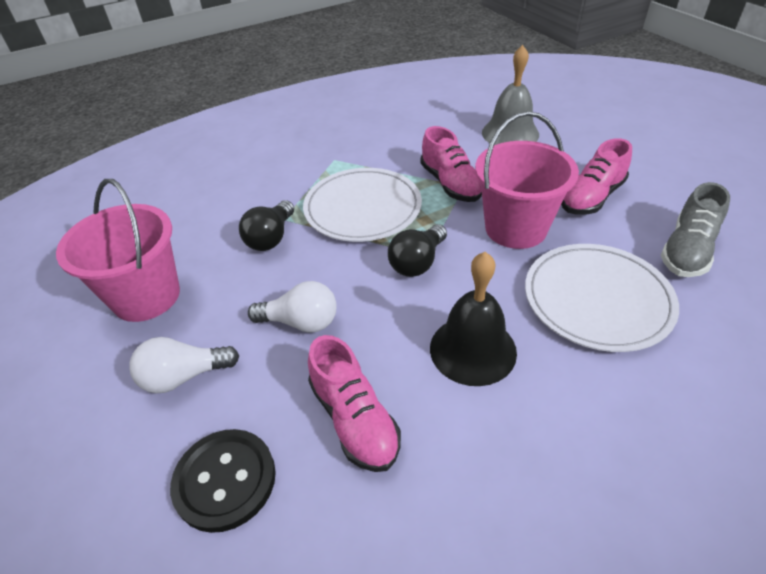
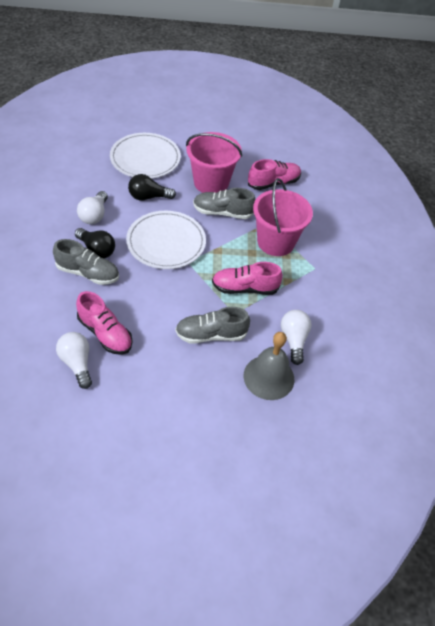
black bell: [430,252,517,386] = 1 -> none = 0
black button: [170,429,276,533] = 1 -> none = 0
grey shoe: [661,182,730,277] = 1 -> [53,239,119,285] [175,307,250,343] [193,188,256,219] = 3
white light bulb: [129,337,239,394] [248,281,337,333] = 2 -> [56,332,92,389] [77,191,108,224] [281,310,312,365] = 3

